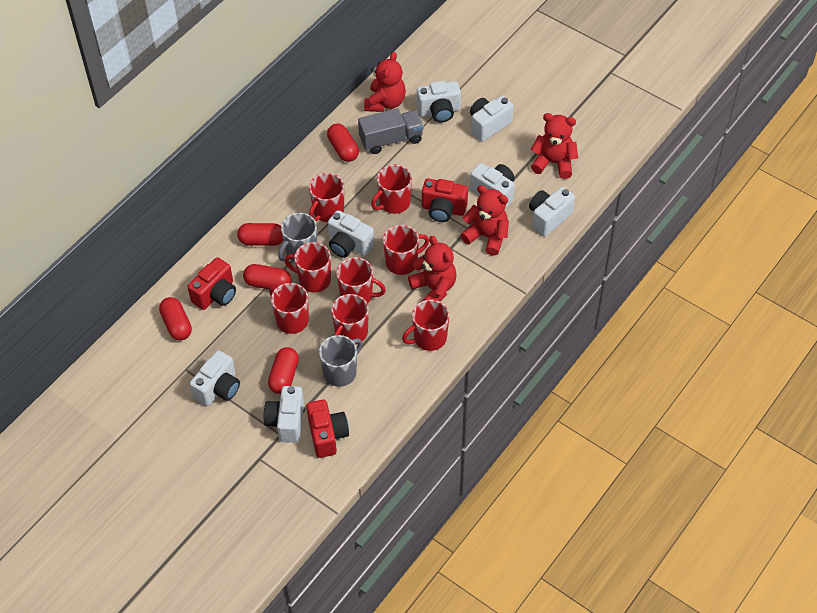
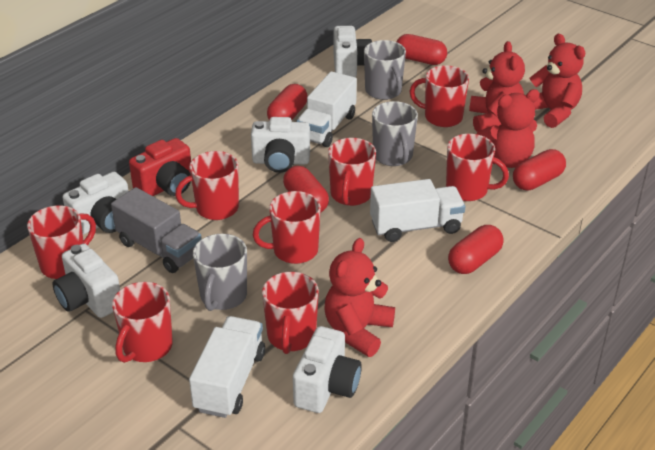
grey mug: [278,213,317,261] [319,335,362,387] = 2 -> [193,234,247,311] [364,40,406,100] [372,101,418,166] = 3
red camera: [187,257,236,310] [306,400,349,458] [422,179,468,222] = 3 -> [129,138,191,196] = 1
white camera: [190,350,240,406] [263,386,304,443] [328,210,374,258] [417,81,461,123] [470,96,514,142] [470,163,515,208] [529,187,575,237] = 7 -> [52,244,120,318] [62,172,129,235] [251,117,310,173] [293,326,362,413] [334,26,372,77] = 5
white truck: none = 0 -> [189,316,265,418] [297,71,357,147] [370,179,465,242] = 3

